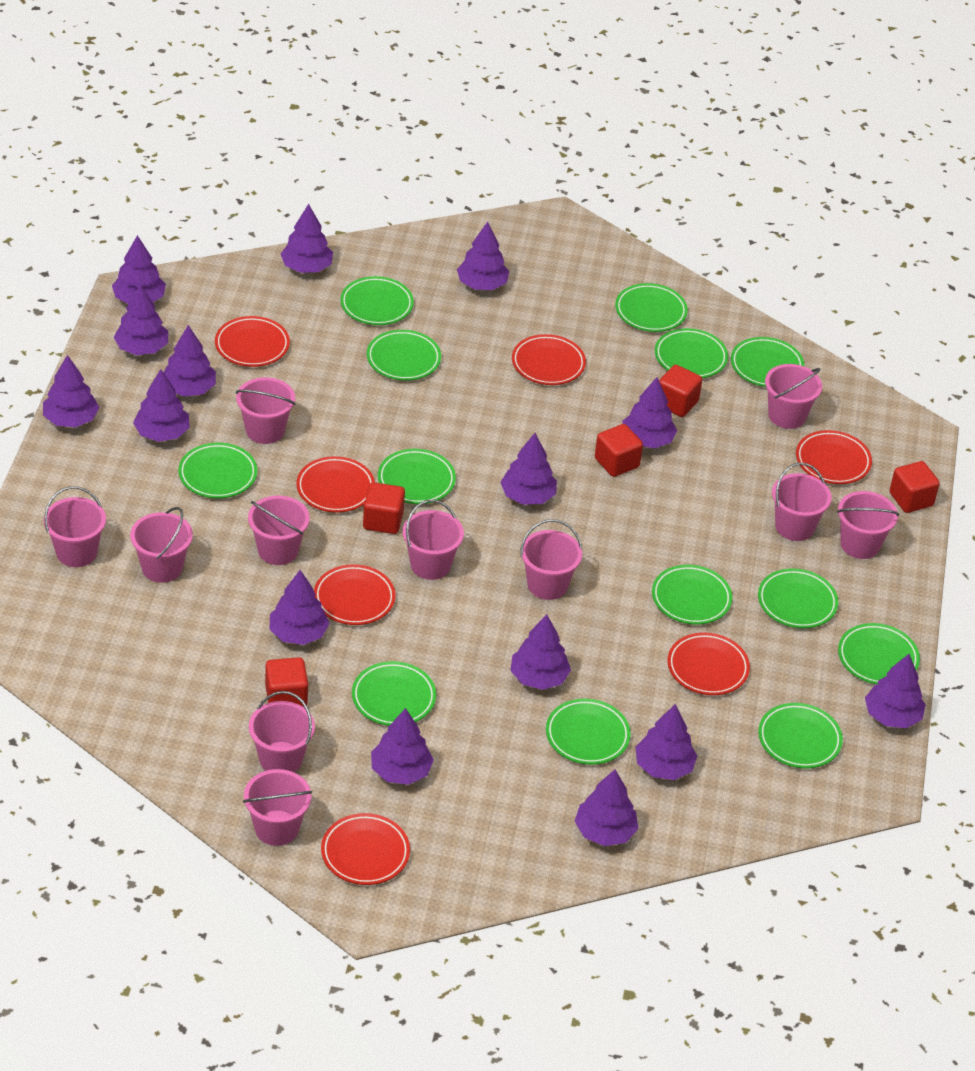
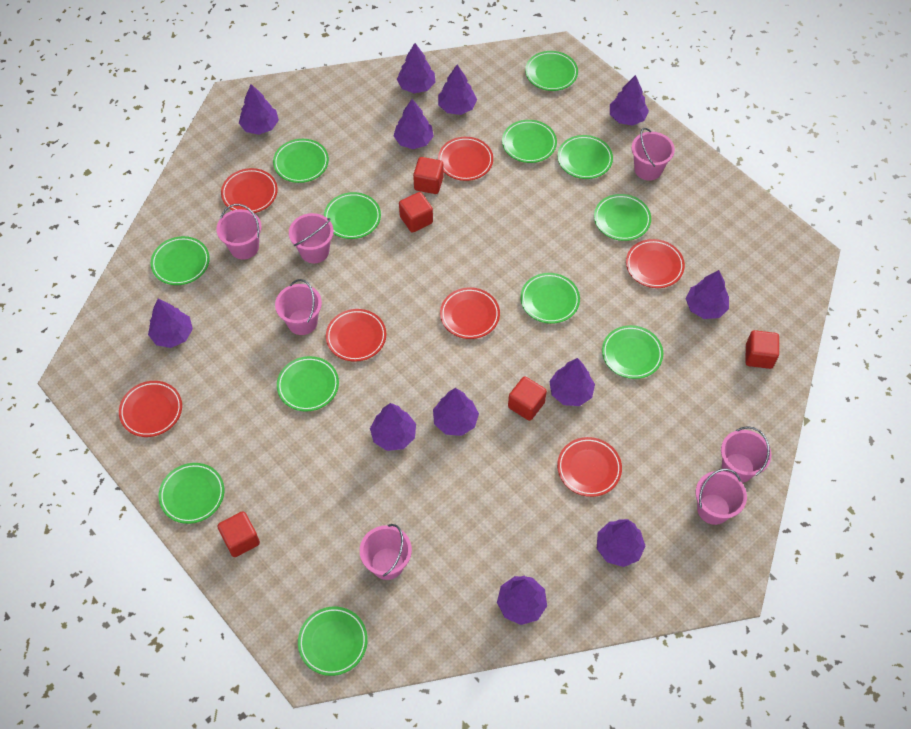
green plate: [179,443,257,498] [340,276,414,325] [352,661,436,726] [367,330,441,381] [378,449,456,504] [546,699,630,765] [615,283,688,332] [652,565,732,625] [655,328,728,378] [731,337,804,387] [758,568,838,628] [758,703,843,769] [838,623,920,685] = 13 -> [151,236,210,285] [159,463,224,524] [273,139,329,183] [277,356,339,412] [298,606,368,676] [324,192,381,239] [502,120,557,163] [520,273,580,324] [525,51,578,91] [557,135,613,179] [594,194,651,241] [602,325,663,379] = 12
pink bucket: [44,486,106,567] [130,507,193,583] [236,377,296,444] [243,769,312,846] [248,496,310,565] [249,691,315,772] [403,500,464,580] [520,519,582,600] [765,364,822,429] [772,463,832,541] [837,491,899,559] = 11 -> [216,204,262,259] [275,279,322,335] [289,213,334,263] [360,524,412,580] [632,128,675,181] [696,469,747,525] [721,426,771,483] = 7
purple tree: [43,355,99,427] [112,235,166,304] [114,284,168,355] [133,369,190,442] [163,325,216,397] [269,570,329,645] [281,204,333,273] [371,708,434,785] [457,222,509,290] [500,433,557,505] [510,614,571,690] [575,769,638,846] [623,377,677,448] [635,704,697,780] [865,654,926,728] = 15 -> [148,299,193,348] [239,84,279,135] [370,403,416,451] [394,99,434,149] [397,43,436,93] [433,388,479,436] [438,65,477,115] [497,576,547,625] [549,358,595,406] [597,519,645,567] [610,75,649,126] [686,270,729,319] = 12

